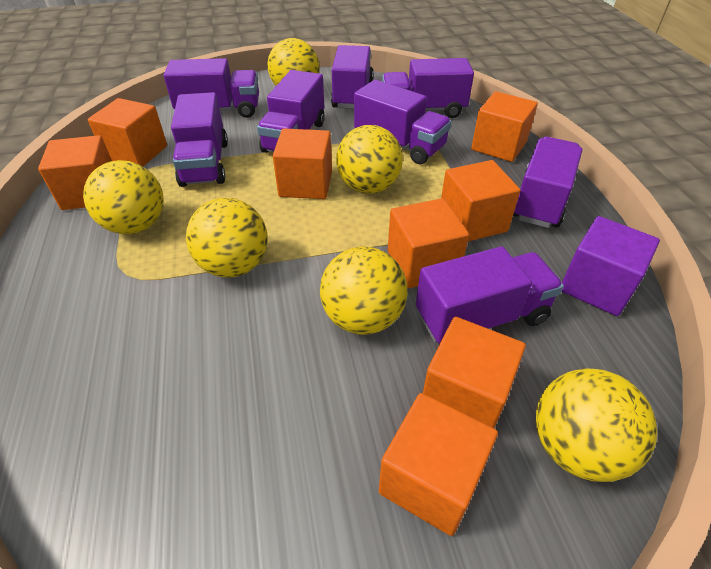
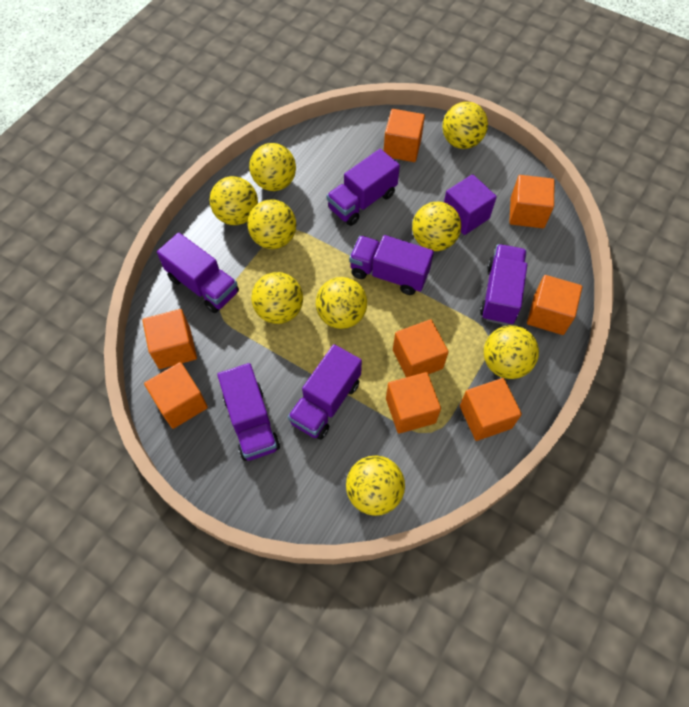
purple truck: [163,58,259,118] [171,92,228,187] [257,70,325,153] [331,45,374,109] [354,80,452,164] [382,58,474,118] [416,246,564,343] [513,137,582,228] = 8 -> [157,233,239,313] [217,363,280,461] [288,344,362,440] [327,149,400,226] [349,235,434,295] [480,244,527,325] = 6
yellow ball: [83,160,164,234] [186,198,268,278] [268,38,319,86] [320,247,408,335] [336,125,403,194] [536,368,657,482] = 6 -> [210,176,258,225] [247,200,296,249] [249,143,296,191] [251,272,303,324] [316,277,367,329] [346,455,405,516] [412,202,461,251] [442,102,488,149] [484,325,539,379] = 9

